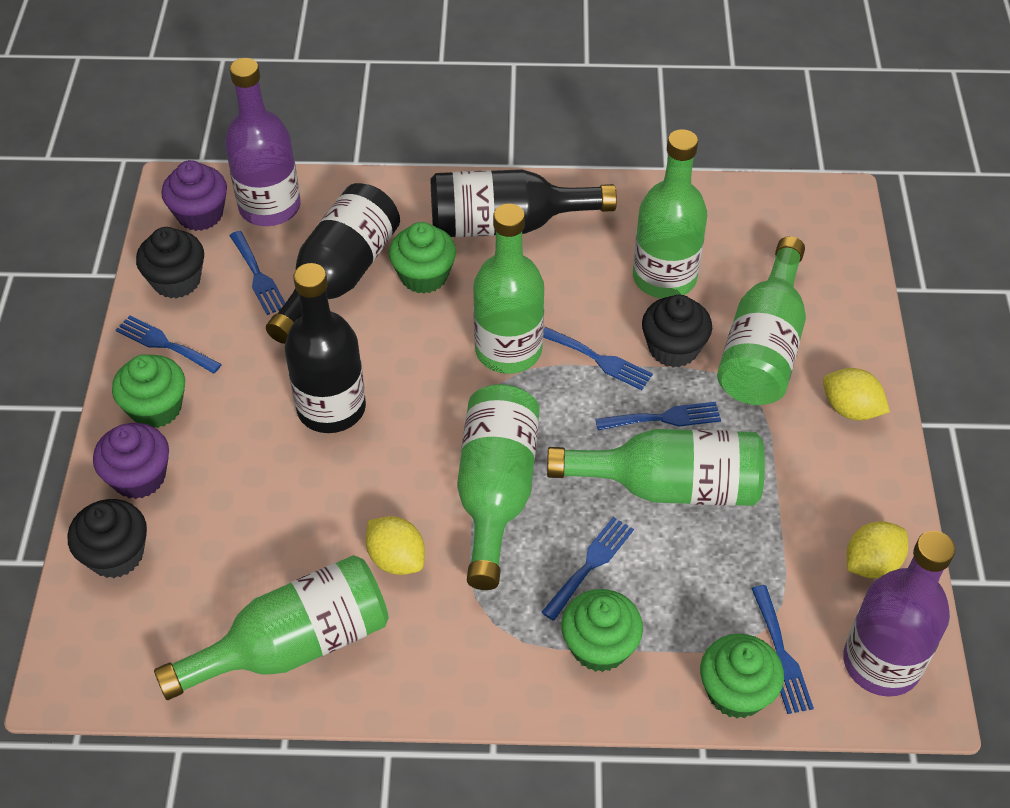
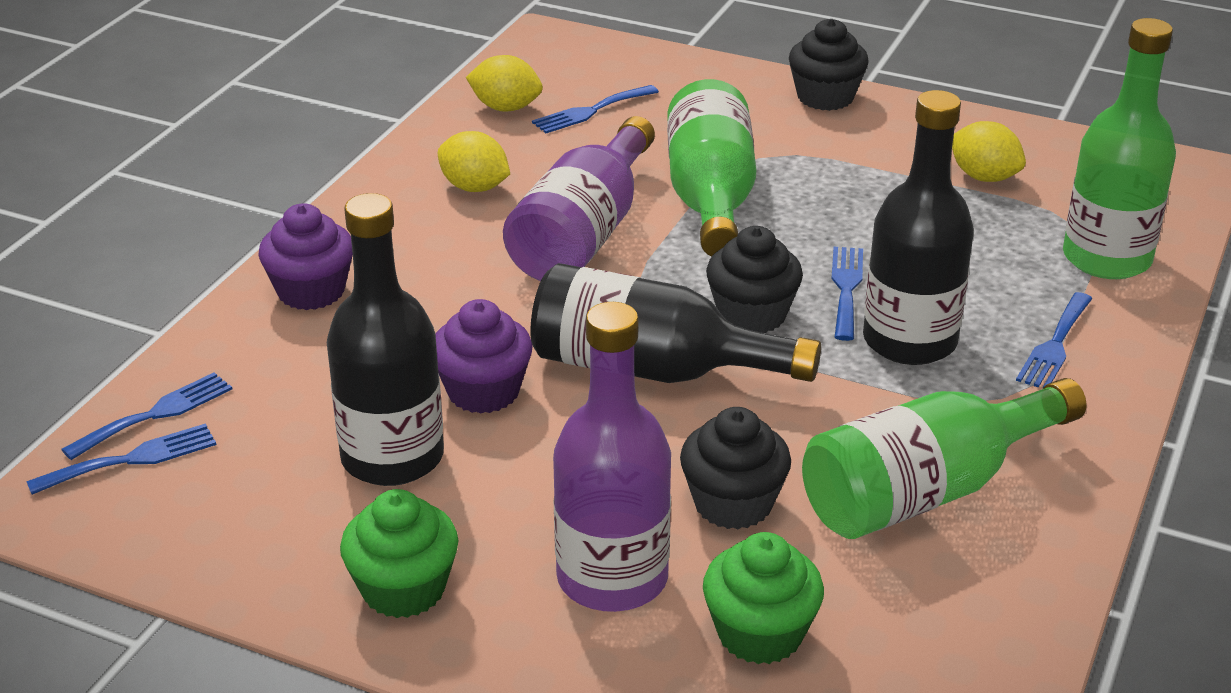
blue fork: [116,315,222,374] [229,231,285,315] [541,517,634,621] [543,327,653,390] [595,402,721,430] [751,585,814,714] = 6 -> [26,423,216,495] [61,372,232,460] [532,85,659,133] [831,247,863,341] [1016,292,1093,388] = 5
green bottle: [154,555,388,700] [457,384,539,590] [473,204,544,374] [547,429,765,506] [633,129,707,299] [717,236,806,405] = 6 -> [667,79,757,256] [802,378,1086,539] [1063,18,1176,279] = 3
green cupcake: [112,354,185,428] [389,222,456,294] [561,589,643,672] [700,634,784,718] = 4 -> [340,489,459,618] [703,532,824,664] = 2

